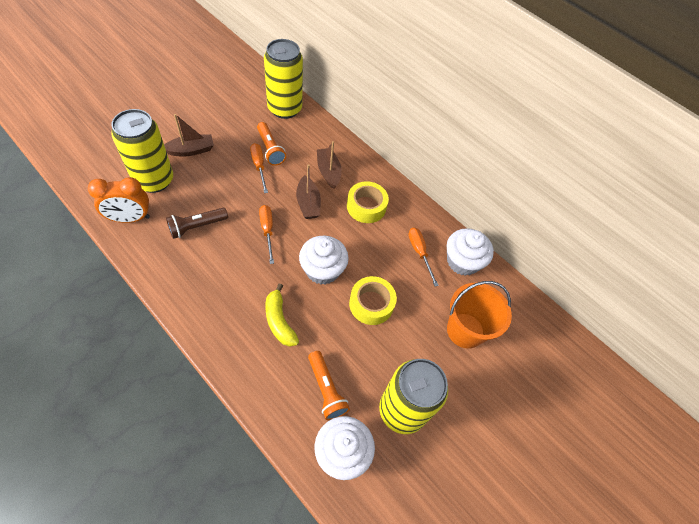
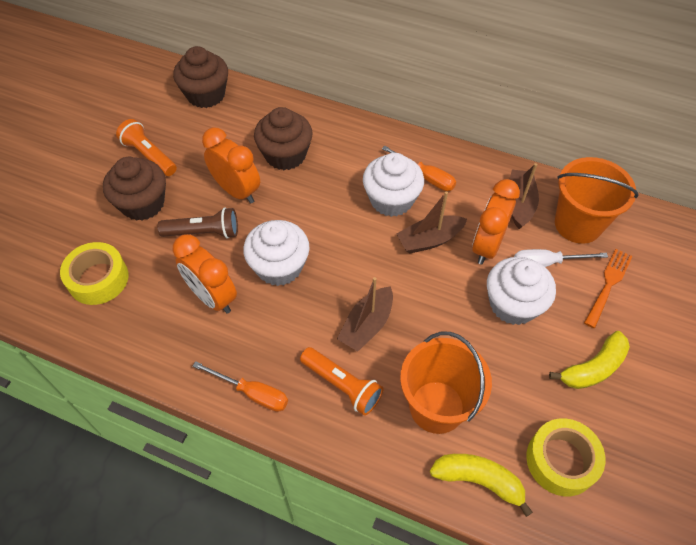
brown cupcake: none = 0 -> [103,157,166,221] [173,46,228,108] [254,107,313,170] = 3
orange bucket: [447,281,512,349] = 1 -> [400,332,492,434] [555,157,639,244] = 2
orange clock: [88,177,150,223] = 1 -> [172,234,237,314] [202,128,260,204] [472,179,520,265] = 3
orange fork: none = 0 -> [584,249,633,328] = 1
orange screwdriver: [250,143,268,193] [259,205,274,264] [408,228,439,287] = 3 -> [193,361,288,412] [382,146,456,191] = 2
white screwdriver: none = 0 -> [514,249,608,267] = 1
yellow banana: [265,283,299,347] = 1 -> [430,454,533,517] [549,331,630,389] = 2
yellow can: [111,109,173,193] [264,39,303,119] [379,359,448,434] = 3 -> none = 0

